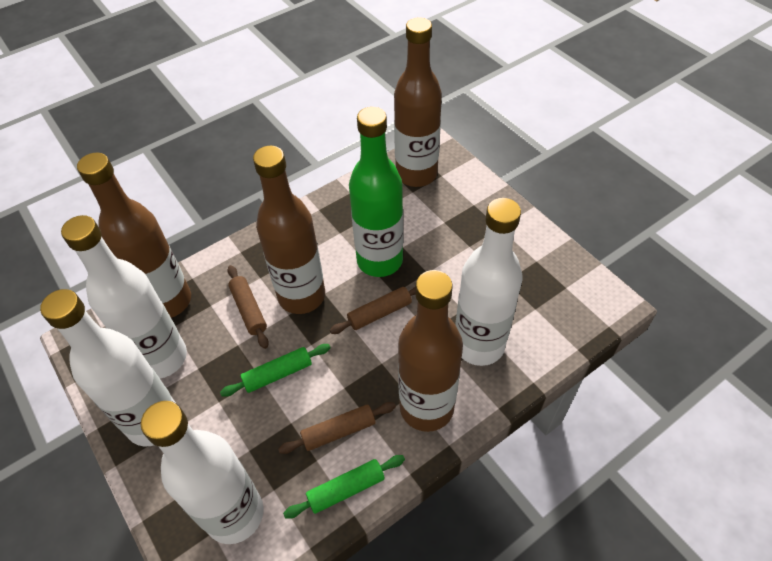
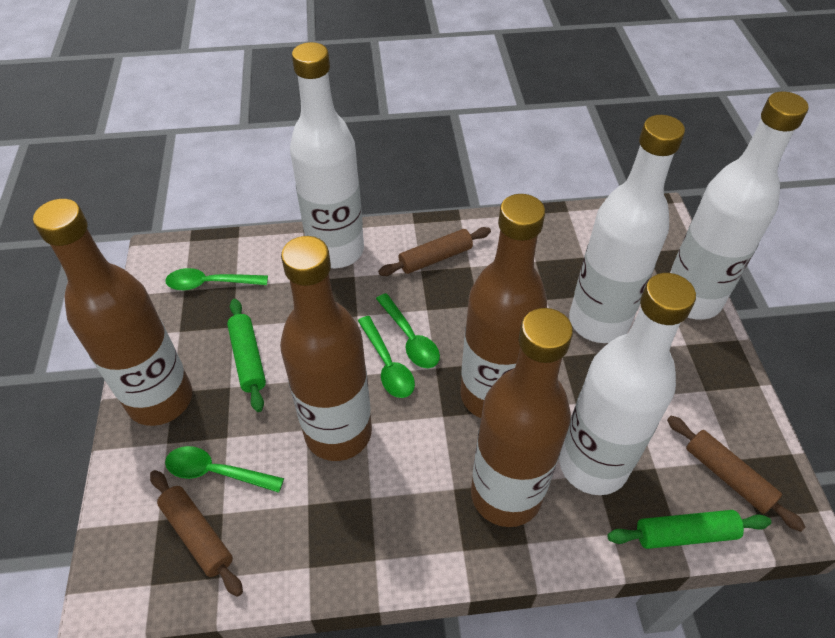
green bottle: [349,107,403,277] = 1 -> none = 0
green spoon: none = 0 -> [165,268,268,291] [165,446,284,493] [358,316,415,398] [376,293,440,368] = 4

